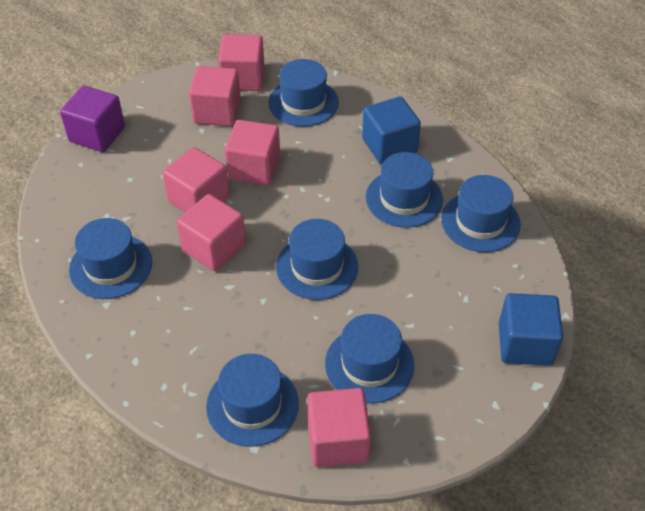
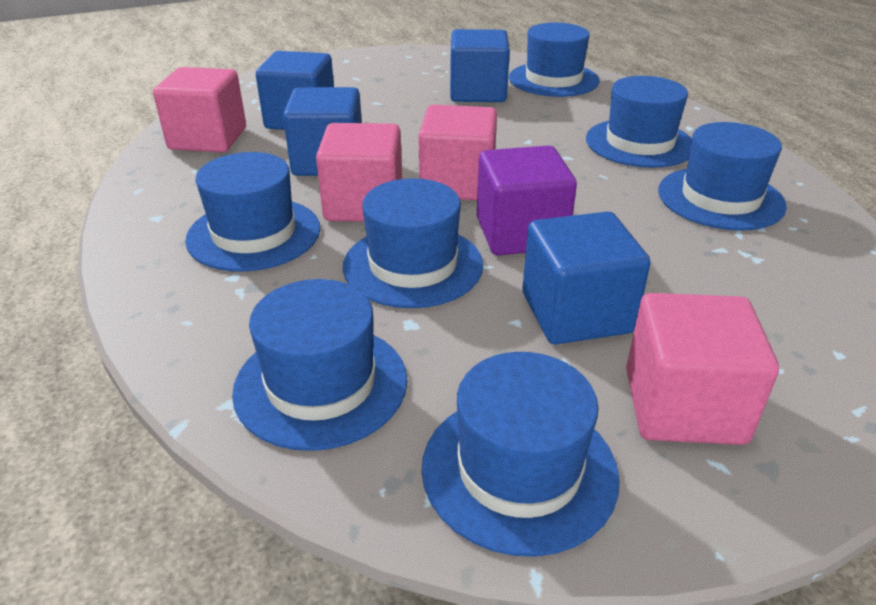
blue cube: [362,97,421,164] [499,293,563,366] = 2 -> [256,51,334,130] [283,87,362,176] [450,29,510,102] [522,211,651,344] = 4
pink cube: [163,147,229,212] [177,194,246,271] [189,66,241,126] [218,34,264,91] [225,120,280,185] [307,388,371,467] = 6 -> [153,67,246,152] [316,123,402,222] [418,105,497,200] [626,293,779,445] = 4

